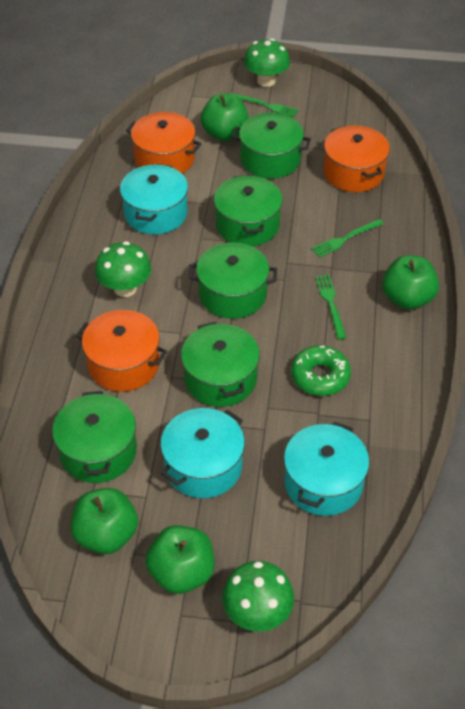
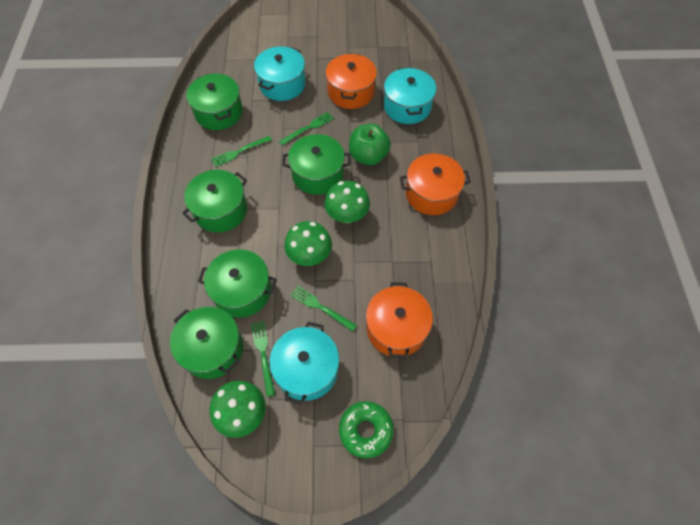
green apple: [71,488,138,554] [145,525,214,594] [201,93,249,141] [382,255,439,310] = 4 -> [349,124,391,165] = 1
green fork: [230,93,299,117] [312,219,383,257] [316,275,346,340] = 3 -> [211,136,272,167] [251,321,275,397] [279,112,334,145] [290,286,357,332] = 4

